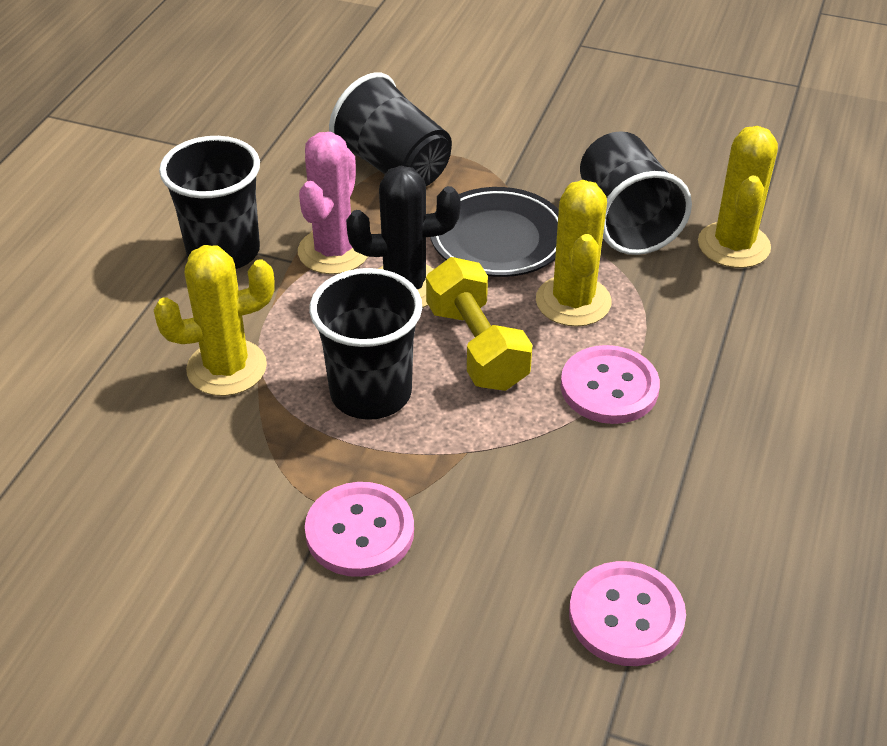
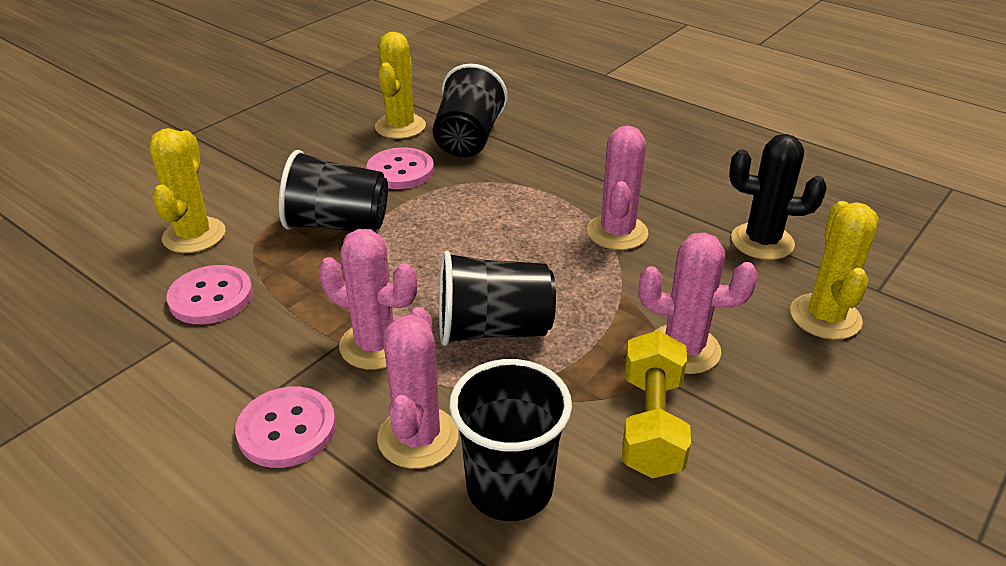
black plate: [430,187,559,277] = 1 -> none = 0
pink cactus: [298,132,368,274] = 1 -> [319,229,417,370] [377,307,458,469] [587,126,648,250] [639,232,758,374] = 4

